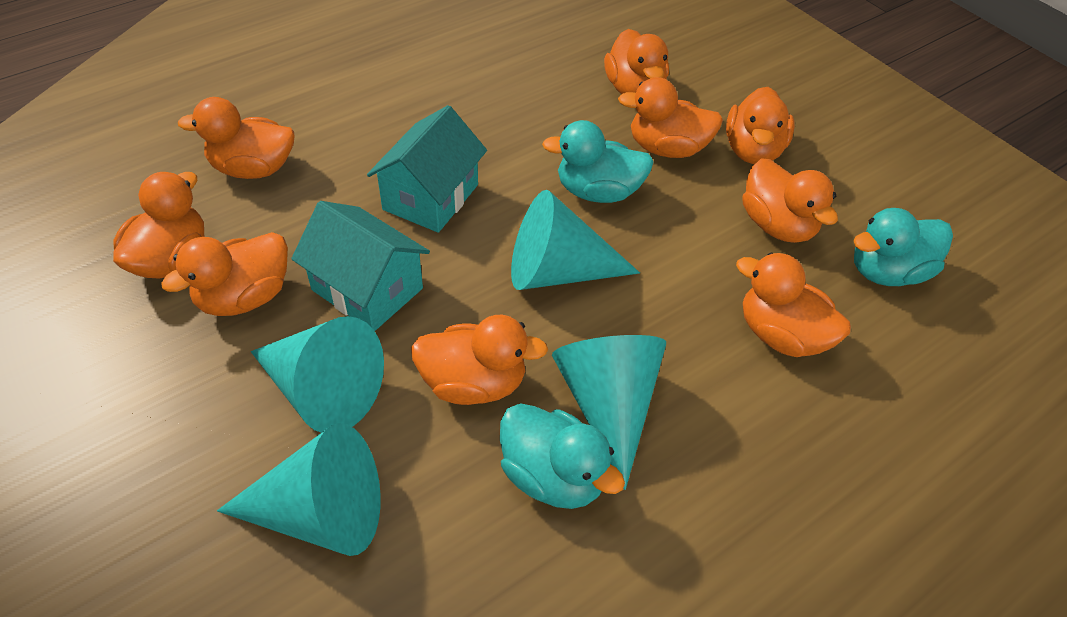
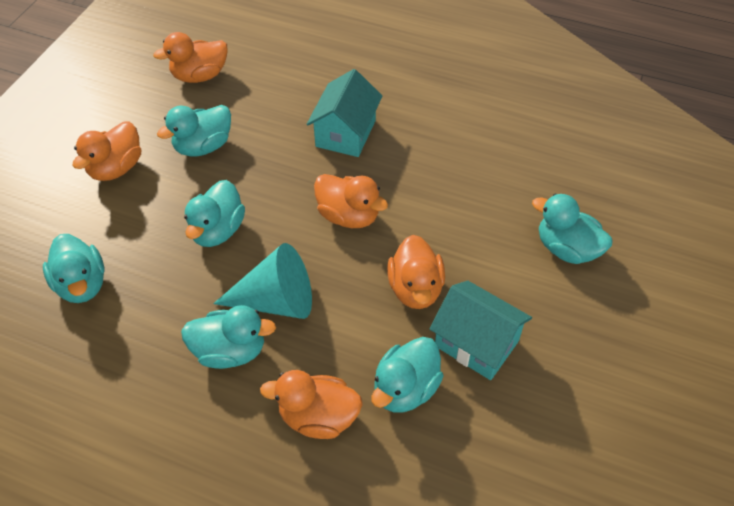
orange duck: [113,172,204,279] [161,232,288,316] [178,97,295,179] [411,315,548,405] [604,29,669,94] [618,77,723,158] [726,87,795,164] [736,253,851,357] [742,158,838,243] = 9 -> [73,122,141,181] [153,32,228,83] [260,370,363,439] [314,174,388,228] [387,235,445,309] = 5
turquoise cone: [217,423,381,556] [251,316,384,433] [511,190,640,290] [552,335,666,490] = 4 -> [213,243,312,319] = 1
turquoise duck: [500,403,625,509] [542,120,654,203] [854,208,953,286] = 3 -> [43,234,105,303] [157,105,231,157] [181,305,276,369] [184,180,245,247] [371,337,444,413] [532,194,613,264] = 6

